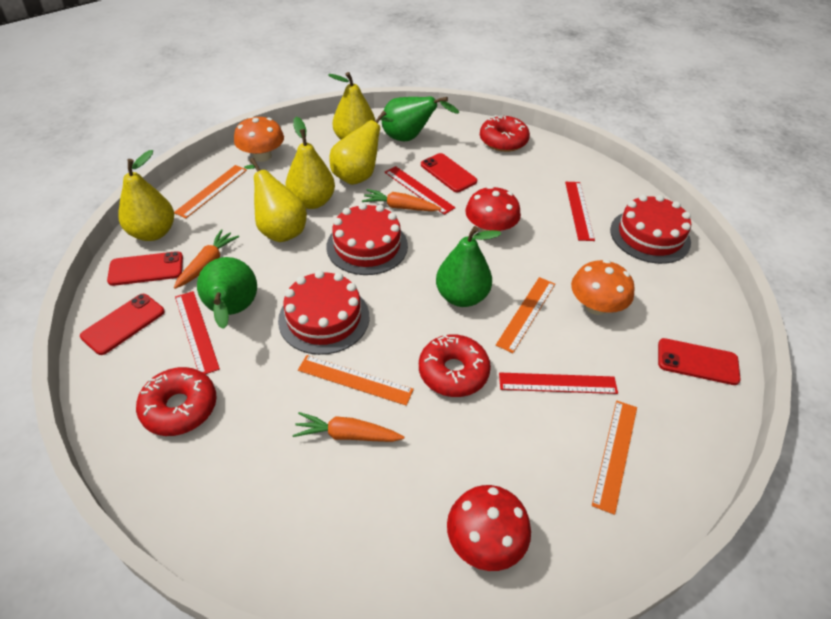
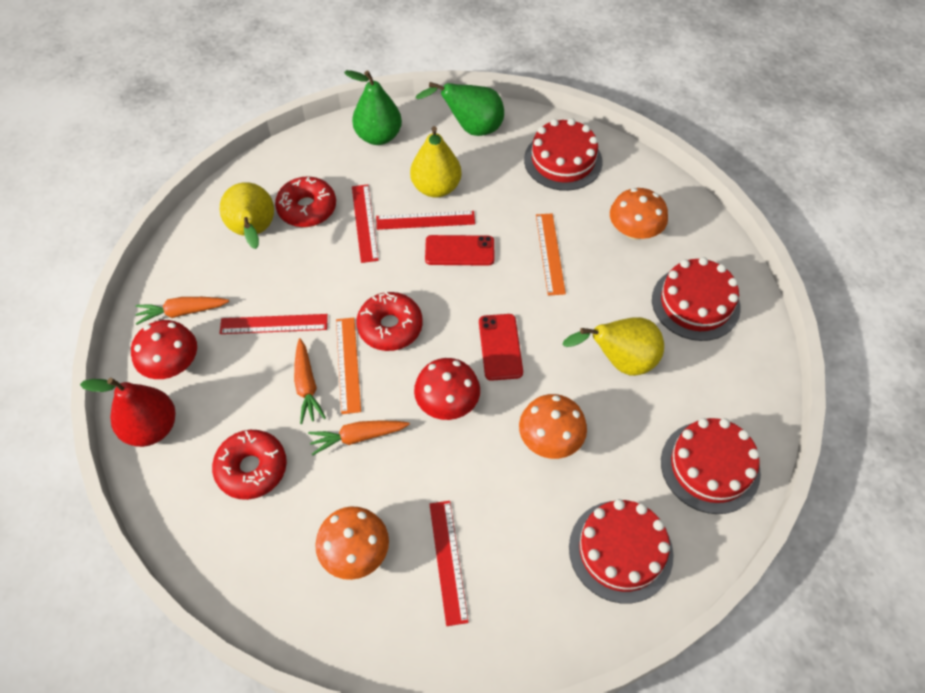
green pear: [197,257,257,329] [382,96,459,141] [436,226,501,307] = 3 -> [344,70,402,145] [415,82,504,136] = 2
orange mushroom: [234,116,284,162] [571,260,635,315] = 2 -> [315,506,389,580] [519,394,587,459] [610,188,668,240] = 3
orange ruler: [174,165,247,218] [298,355,414,406] [496,277,555,353] [592,401,637,515] = 4 -> [336,318,361,414] [536,214,566,295] = 2
red cake: [278,270,369,355] [326,203,408,275] [610,195,691,264] = 3 -> [524,118,603,191] [569,499,674,604] [652,257,741,341] [661,418,761,514] = 4
red pear: none = 0 -> [80,378,176,447] = 1
red phone: [80,294,165,355] [107,251,183,286] [421,153,477,192] [658,338,740,385] = 4 -> [425,235,494,266] [479,314,523,381] = 2
yellow pear: [118,150,174,241] [244,158,307,242] [285,117,335,209] [328,72,376,140] [330,111,394,185] = 5 -> [220,182,274,249] [410,126,462,198] [562,317,664,376] = 3

